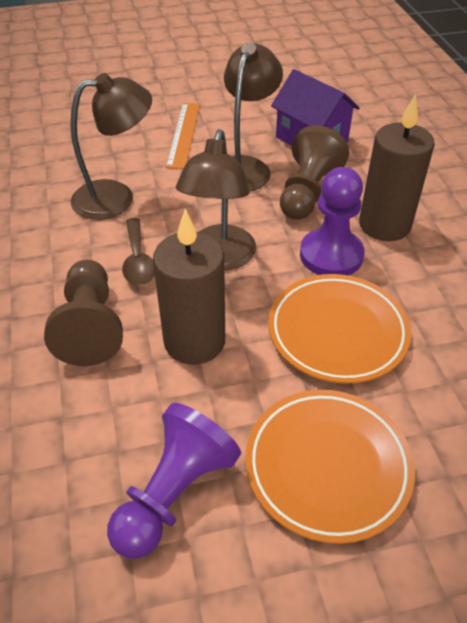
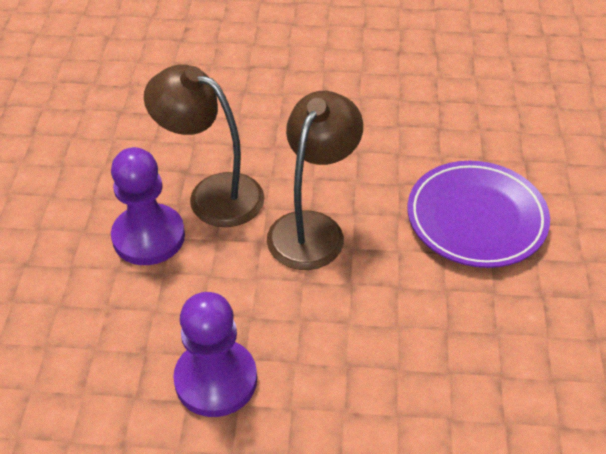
brown candle: [153,209,225,365] [359,94,435,241] = 2 -> none = 0
brown lamp: [71,73,152,220] [176,129,256,271] [224,43,283,192] = 3 -> [144,64,264,227] [267,91,363,270] = 2
brown pawn: [44,260,123,366] [280,125,349,220] = 2 -> none = 0
brown spoon: [122,218,155,285] = 1 -> none = 0
orange plate: [245,390,415,544] [268,274,411,384] = 2 -> none = 0
orange ruler: [166,103,200,169] = 1 -> none = 0
purple house: [271,69,360,146] = 1 -> none = 0
purple plate: none = 0 -> [408,161,550,268] = 1

